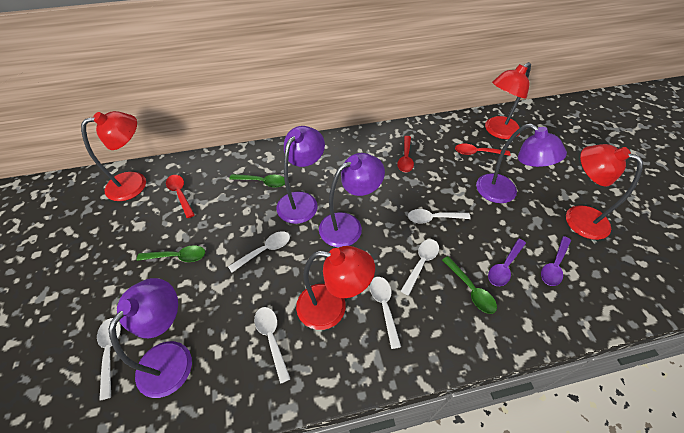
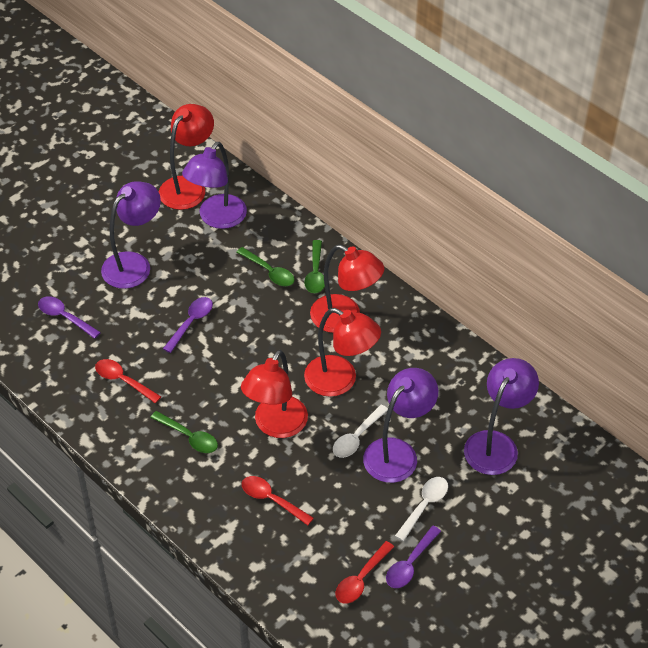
purple spoon: [488,239,526,286] [541,236,571,286] = 2 -> [38,296,101,339] [163,297,213,353] [386,526,441,588] = 3
white spoon: [97,318,121,401] [228,231,290,273] [254,307,290,384] [370,277,401,349] [401,239,439,296] [408,209,471,224] = 6 -> [333,404,388,458] [395,477,448,541] = 2

